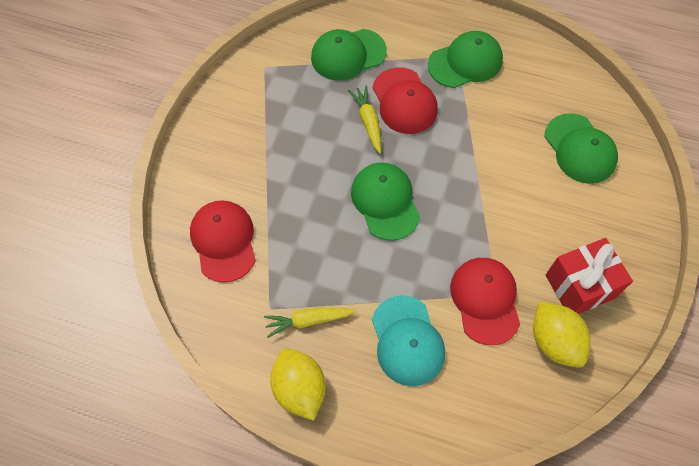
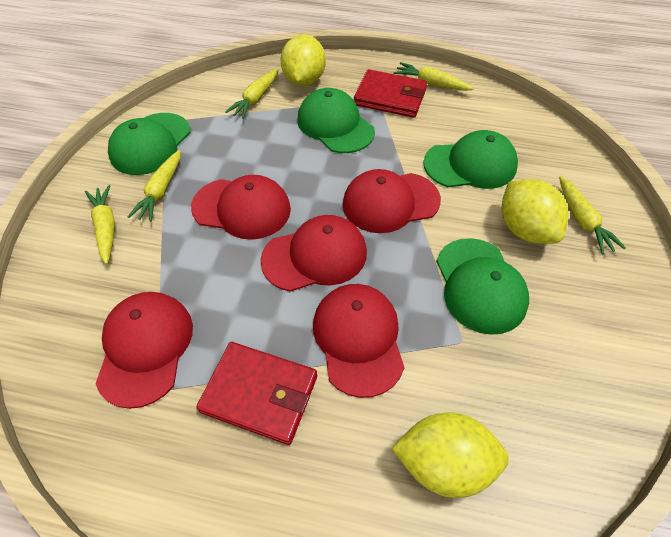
red cap: [190,200,256,283] [372,67,438,134] [450,258,520,345] = 3 -> [96,292,193,409] [191,175,291,240] [260,215,367,292] [313,284,405,398] [343,169,441,233] = 5
red gift: [546,238,633,314] = 1 -> none = 0
red wallet: none = 0 -> [196,342,317,445] [354,69,427,118] = 2
turquoise cap: [372,295,445,386] = 1 -> none = 0
yellow carrot: [264,308,356,338] [348,85,381,154] = 2 -> [85,185,115,264] [128,150,181,222] [225,69,279,119] [394,62,474,91] [559,176,626,255] = 5
yellow lemon: [270,349,325,421] [533,302,591,368] = 2 -> [281,35,326,86] [392,412,509,498] [502,179,569,244] = 3

